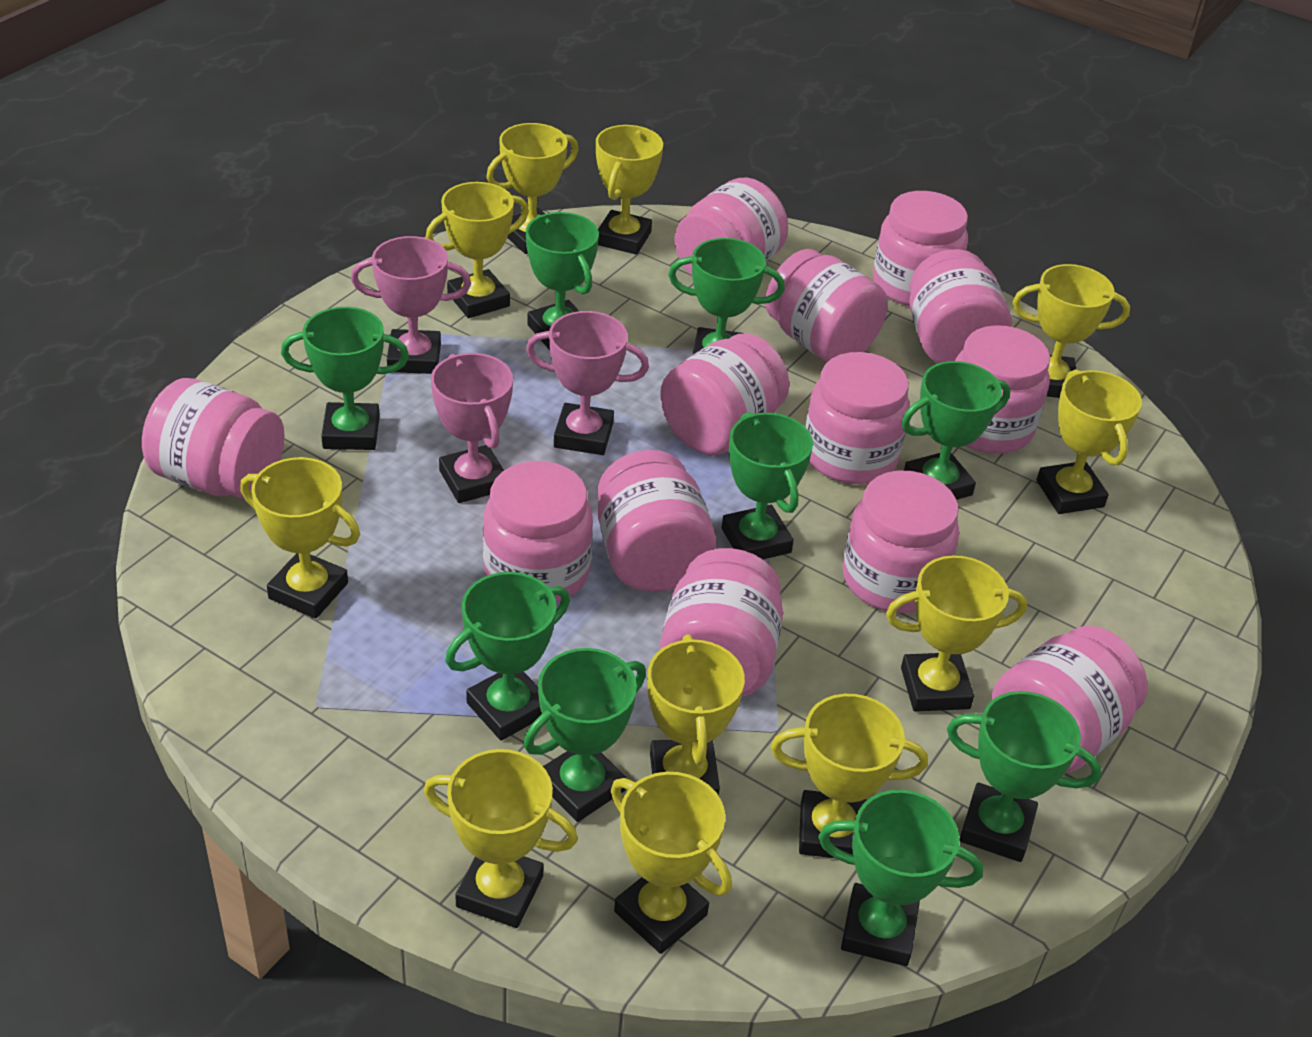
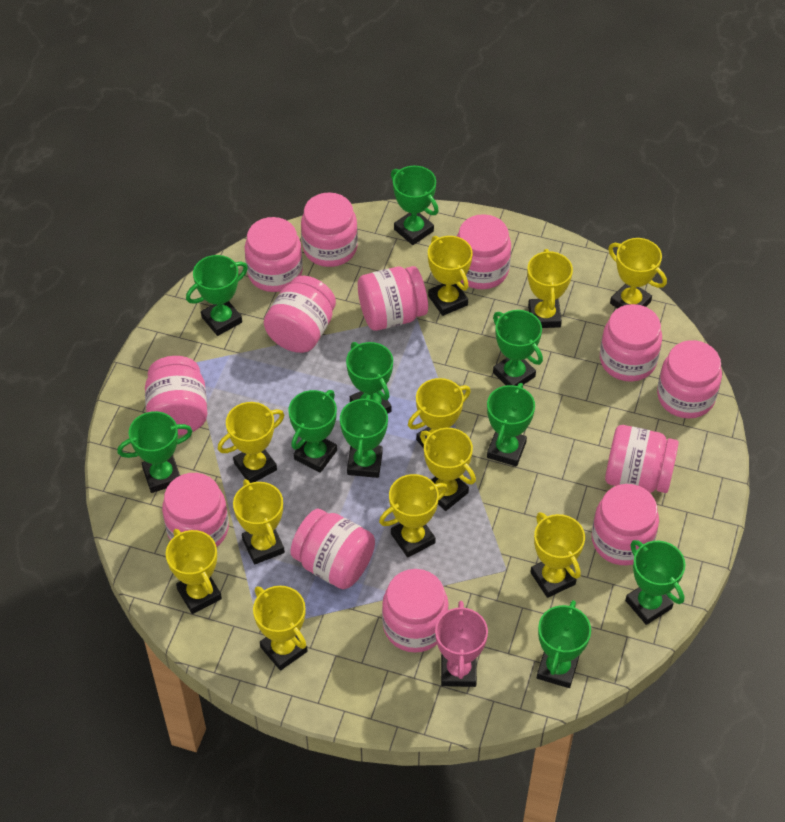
green trophy: [281,307,409,450] [445,572,570,741] [523,648,646,822] [526,212,599,350] [668,238,785,355] [722,412,813,559] [818,790,983,966] [901,361,1011,500] [947,691,1102,862] = 9 -> [117,411,193,493] [186,255,248,336] [289,390,337,473] [340,395,388,478] [346,342,393,414] [391,166,439,245] [487,383,535,466] [493,310,543,386] [537,600,591,688] [625,540,686,625] = 10
pink trophy: [351,236,471,374] [431,353,513,503] [526,311,649,455] = 3 -> [435,601,488,687] = 1

